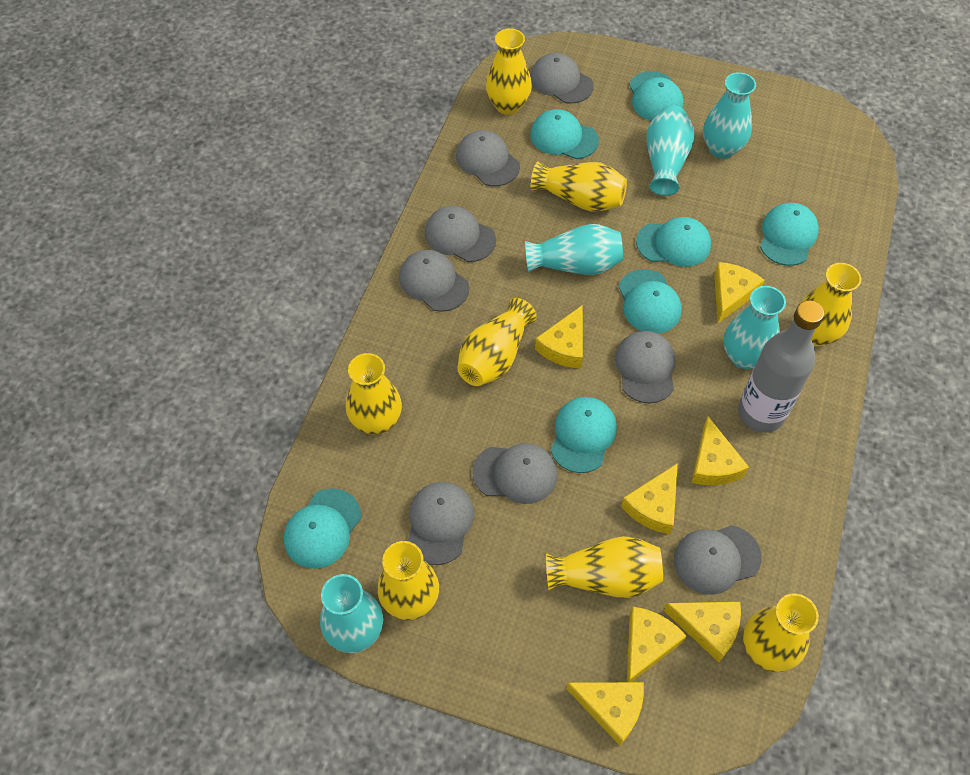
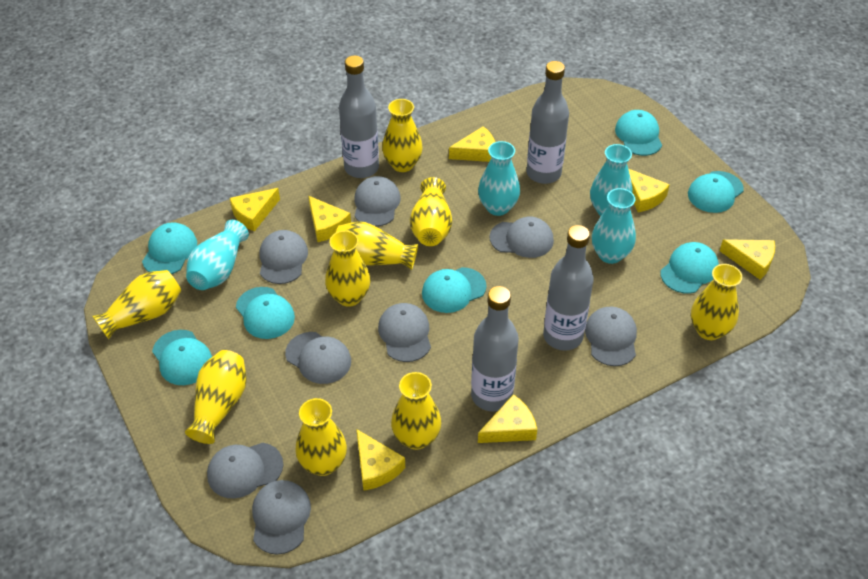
grey bottle: [738,300,824,433] = 1 -> [339,56,379,178] [471,286,519,411] [527,61,569,184] [543,225,594,351] = 4
turquoise vase: [320,574,383,653] [525,224,623,275] [647,105,695,196] [703,72,756,159] [724,286,786,369] = 5 -> [186,220,249,290] [478,141,520,216] [590,144,632,216] [592,188,636,264] = 4
yellow vase: [346,353,402,435] [378,541,439,620] [457,298,537,386] [486,28,532,115] [531,162,627,212] [546,536,663,598] [743,593,819,672] [801,263,861,347] = 8 -> [92,270,181,339] [185,350,247,444] [295,398,347,476] [325,230,370,307] [336,221,418,270] [382,99,423,172] [391,372,441,450] [410,177,452,246] [691,264,742,340] = 9

